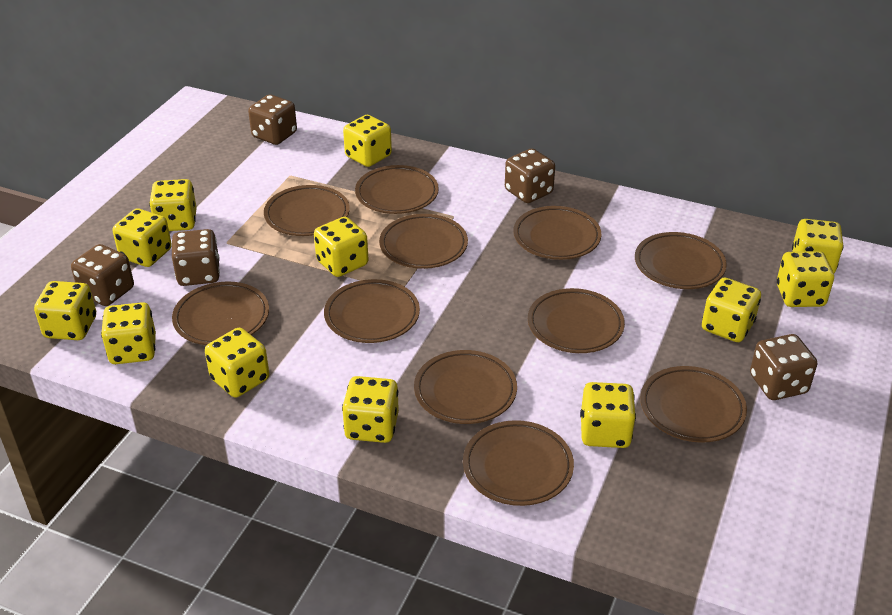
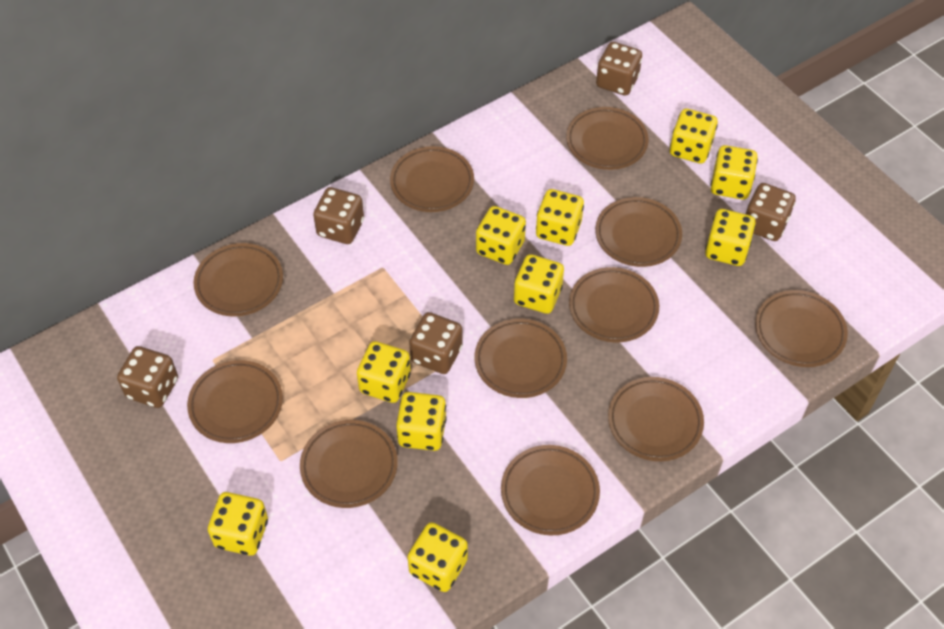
yellow dice: [34,281,96,340] [101,302,156,364] [113,208,172,267] [149,179,197,231] [205,328,269,398] [314,217,369,277] [342,376,399,443] [343,115,392,167] [580,382,636,448] [702,278,761,342] [777,251,834,307] [792,219,844,273] = 12 -> [208,492,268,556] [357,341,411,403] [396,392,447,451] [407,522,468,592] [476,206,526,265] [514,254,564,314] [536,189,584,246] [670,108,718,164] [705,209,756,266] [711,145,758,200] = 10

